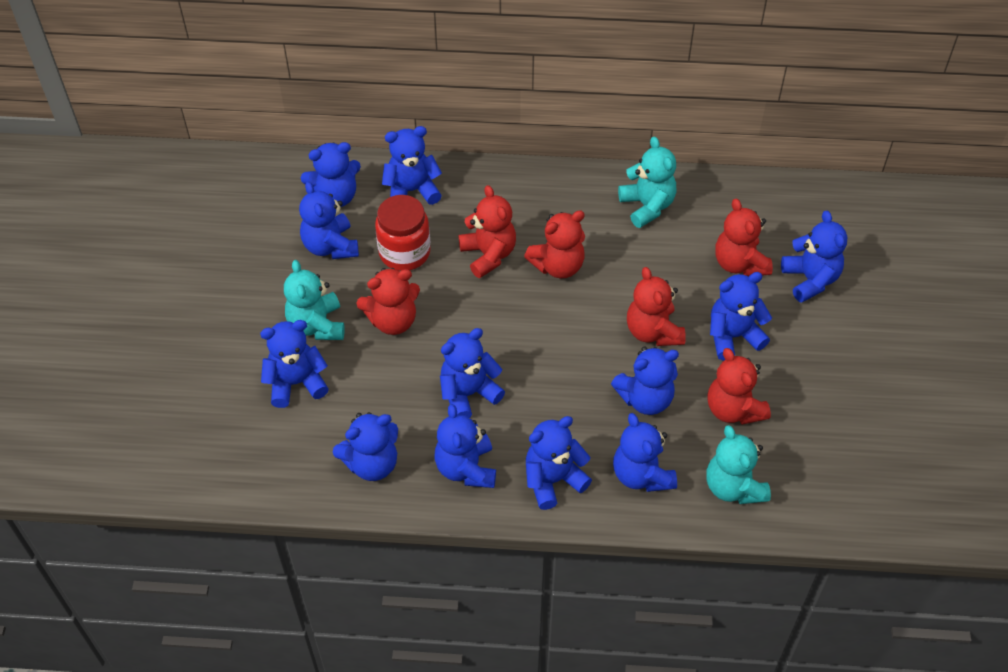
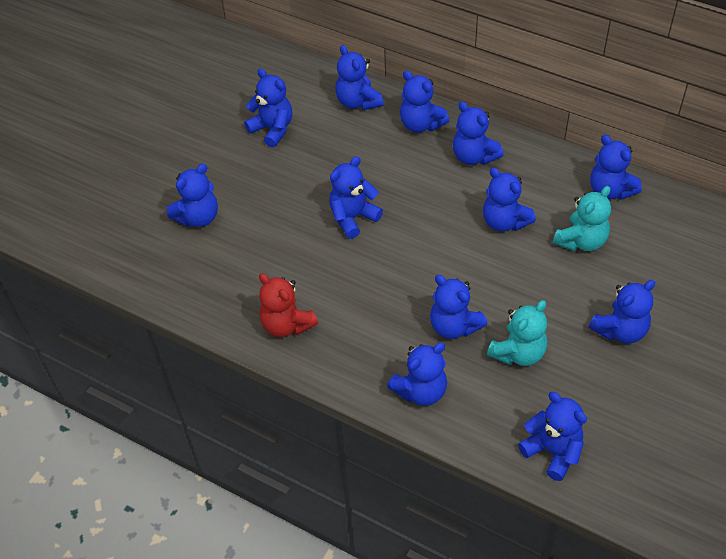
red jar: [375,195,431,271] = 1 -> none = 0
red teddy bear: [356,268,420,335] [458,185,516,278] [524,210,585,278] [627,267,686,346] [707,348,771,425] [715,198,773,276] = 6 -> [259,273,318,337] = 1
turquoise teddy bear: [284,260,345,340] [618,136,676,228] [706,425,771,504] = 3 -> [487,300,547,366] [553,186,611,251] = 2

